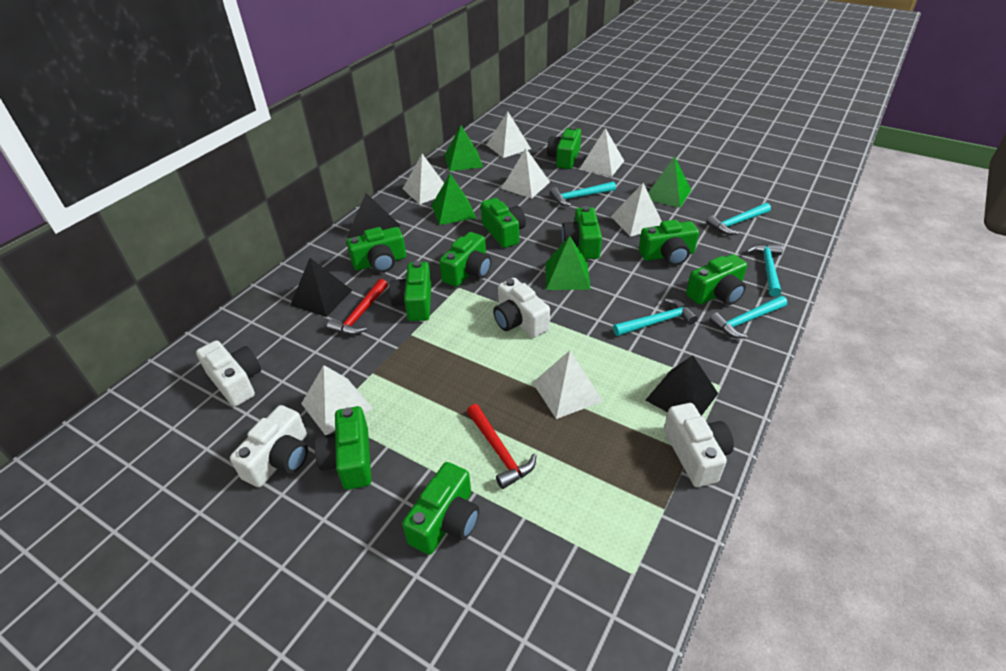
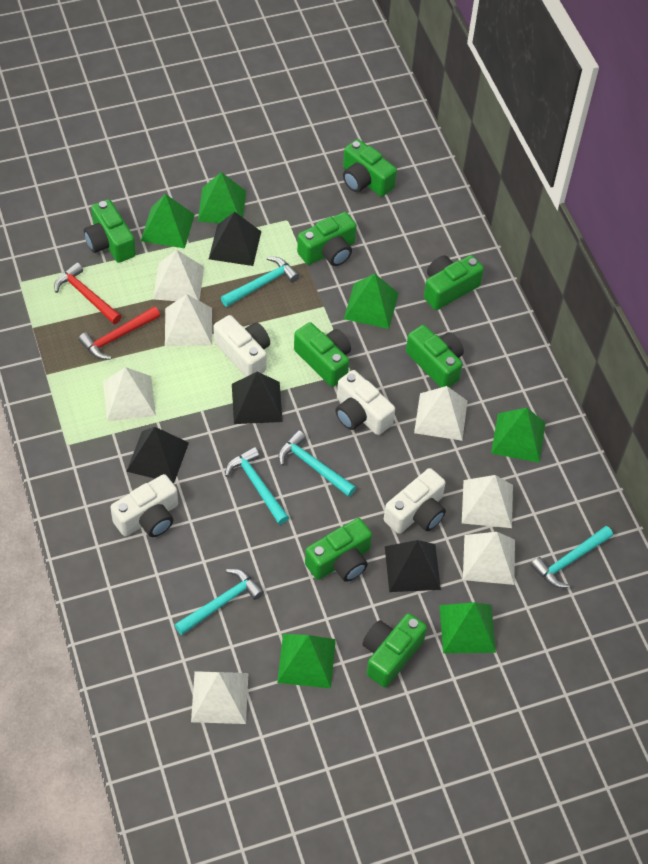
black pyramid: [290,258,353,317] [346,193,401,238] [645,355,718,416] = 3 -> [126,427,189,483] [209,212,261,266] [232,372,283,424] [385,540,441,592] = 4
green camera: [314,406,372,490] [347,227,406,273] [389,261,431,321] [402,462,479,555] [439,232,491,287] [481,198,526,248] [547,126,581,169] [562,206,602,259] [639,220,699,266] [686,254,747,305] = 10 -> [84,199,136,263] [294,322,351,387] [297,212,356,266] [305,518,372,582] [343,139,397,197] [362,613,427,688] [406,325,464,388] [424,255,484,310] = 8
green pyramid: [432,174,476,225] [445,125,483,171] [545,236,590,290] [648,156,691,208] = 4 -> [141,194,195,248] [198,172,246,223] [277,634,336,688] [344,274,399,329] [440,602,496,653] [491,408,546,463] = 6

